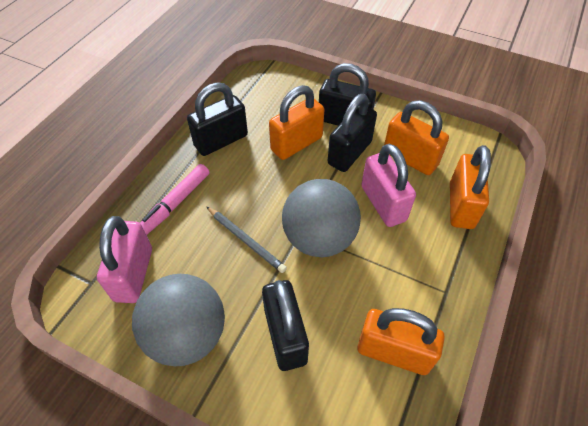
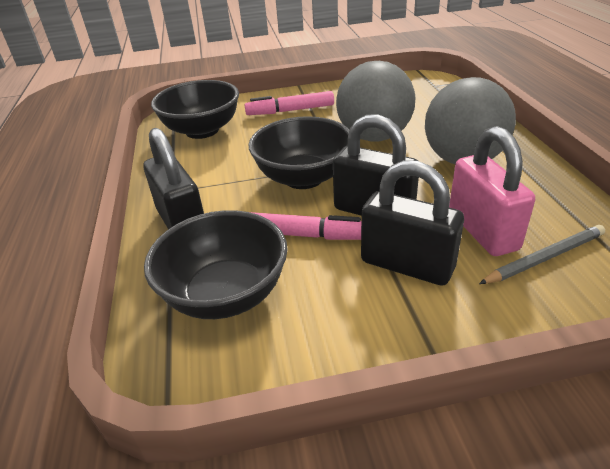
black bowl: none = 0 -> [144,210,288,319] [151,80,239,139] [249,116,349,189] = 3
black padlock: [187,82,248,156] [262,280,309,371] [319,63,376,125] [328,94,377,172] = 4 -> [143,128,204,229] [333,114,419,215] [361,160,464,286] = 3
orange padlock: [269,85,324,160] [357,308,445,375] [384,100,449,175] [450,145,491,229] = 4 -> none = 0
pink marker: [140,164,210,235] = 1 -> [245,91,334,115] [250,212,361,240] = 2
pink padlock: [97,216,152,303] [361,144,416,227] = 2 -> [449,126,535,256] = 1

